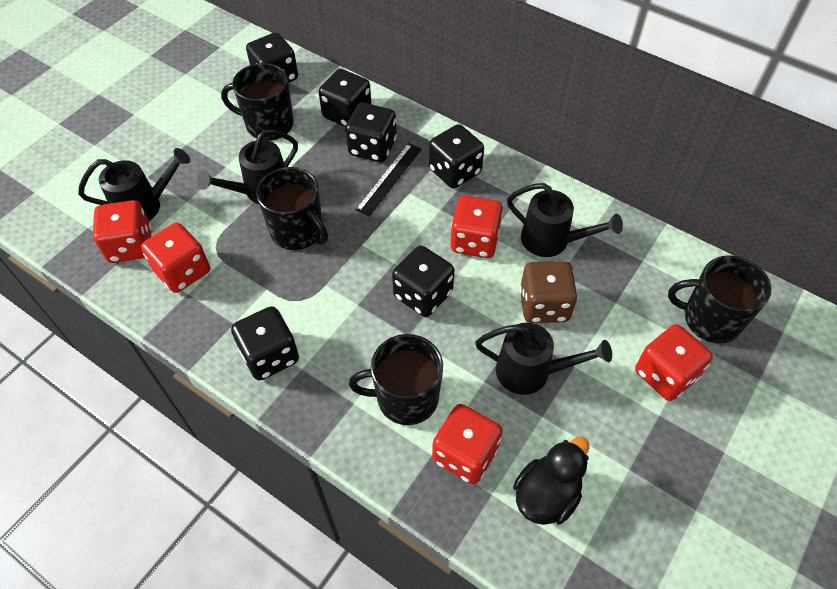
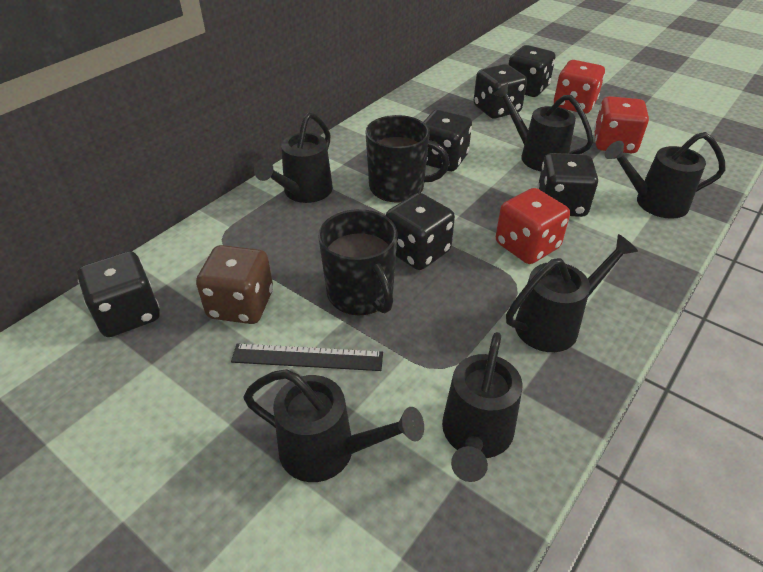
black duck: [513,437,590,525] = 1 -> none = 0
black mug: [221,63,294,141] [256,167,328,250] [349,334,443,425] [668,255,772,343] = 4 -> [318,209,398,316] [366,115,449,202] = 2
black watering can: [78,148,190,221] [197,129,298,204] [475,323,612,395] [507,183,623,257] = 4 -> [243,369,424,482] [254,112,333,203] [442,332,522,482] [493,83,594,171] [506,234,638,352] [605,132,726,219] = 6
red dice: [93,200,152,263] [141,223,210,293] [432,404,503,484] [451,195,503,258] [635,324,713,401] = 5 -> [496,188,570,264] [554,60,605,114] [594,96,649,153] = 3

